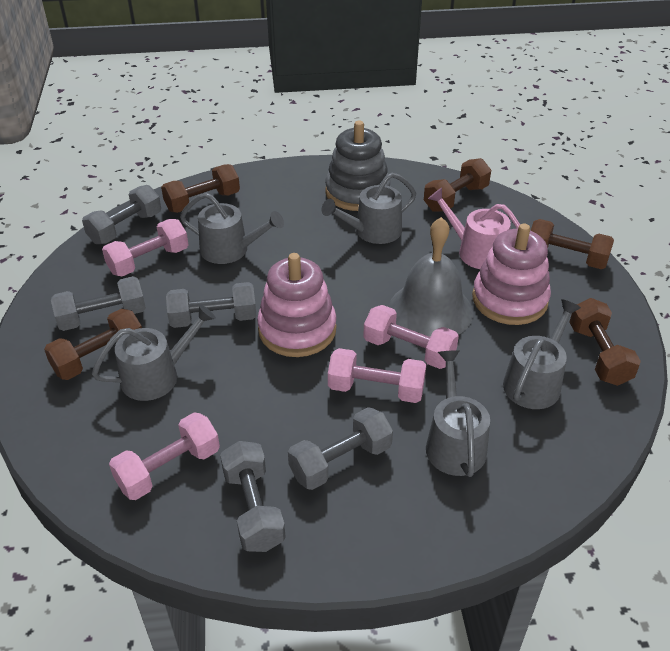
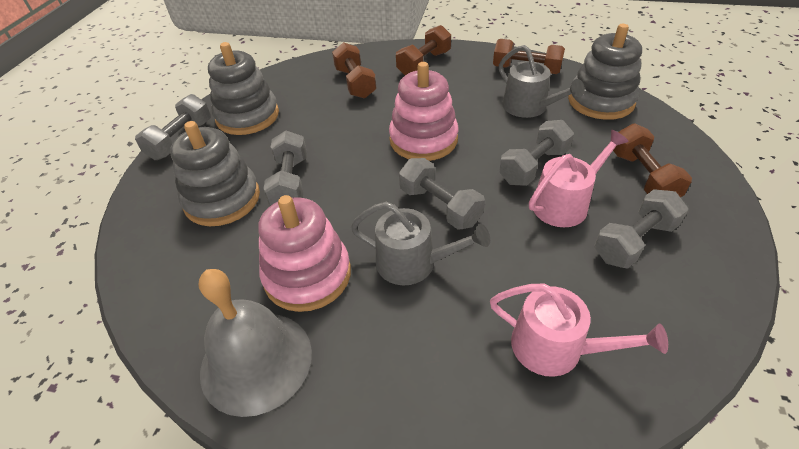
brown dumbbell: [44,309,142,380] [161,164,240,213] [424,158,491,212] [531,219,614,269] [569,298,641,386] = 5 -> [332,42,377,99] [396,25,451,75] [493,39,565,74] [613,124,692,197] = 4
grey stacking toy: [325,121,390,211] = 1 -> [170,121,260,226] [208,42,279,135] [568,24,642,120] = 3
grey watering can: [92,305,216,401] [180,192,284,264] [322,173,416,244] [426,350,490,477] [503,299,581,409] = 5 -> [351,202,490,285] [499,45,585,118] = 2
pink dumbbell: [102,219,189,276] [109,413,220,500] [328,348,426,403] [363,305,459,369] = 4 -> none = 0
pink watering can: [428,188,520,269] = 1 -> [490,283,668,377] [529,130,629,227] = 2

